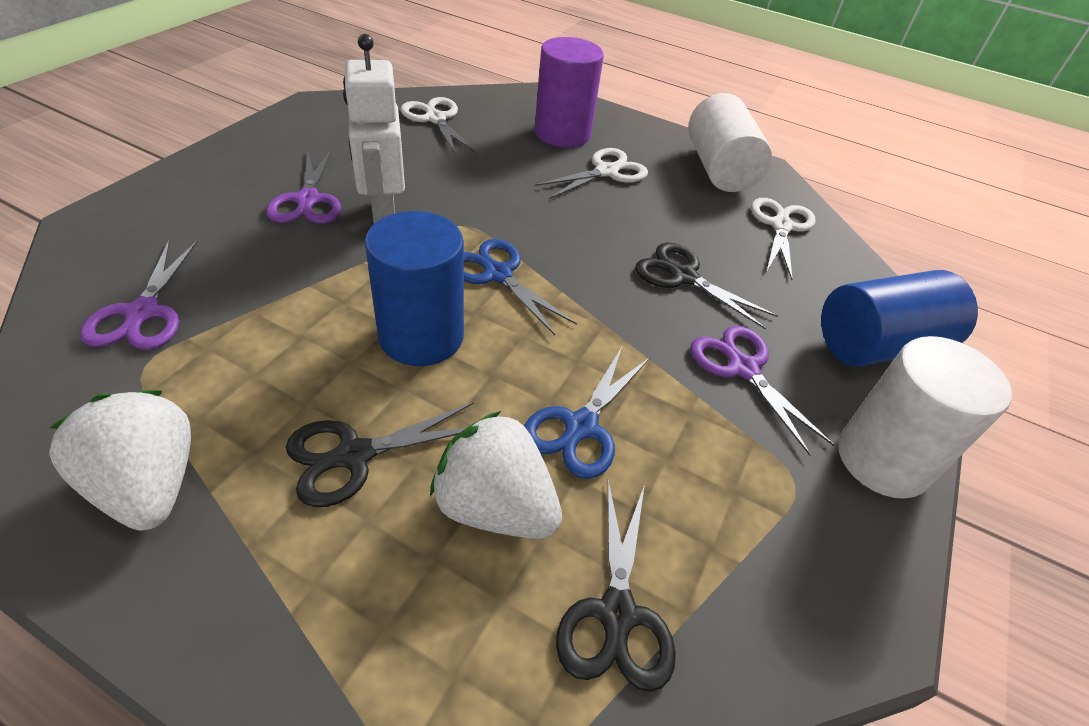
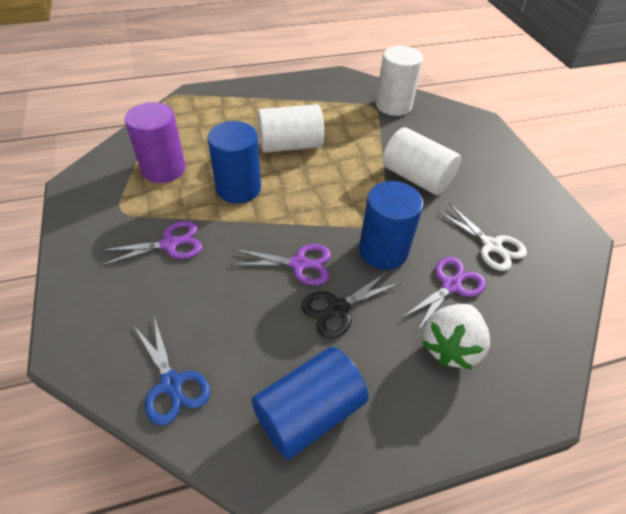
black scissors: [286,403,473,507] [556,480,676,692] [635,243,778,329] = 3 -> [301,271,401,339] = 1
blue cylinder: [365,211,464,366] [821,270,978,367] = 2 -> [207,121,261,204] [252,347,368,460] [359,181,423,270] = 3
blue scissors: [464,239,577,335] [524,345,650,479] = 2 -> [134,316,210,426] = 1
white cylinder: [688,93,772,192] [838,336,1012,499] = 2 -> [258,104,324,153] [376,46,423,116] [382,127,461,195] = 3
white robot: [343,34,405,224] = 1 -> none = 0
white scissors: [401,97,478,155] [535,148,648,199] [751,198,816,280] = 3 -> [438,203,527,271] = 1
white strawberry: [49,390,191,531] [430,411,562,539] = 2 -> [422,304,490,370] = 1

